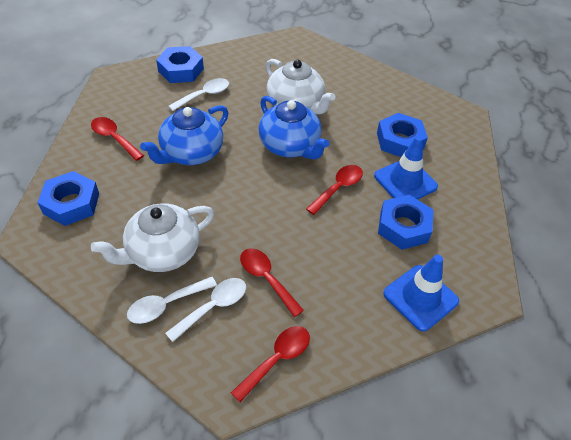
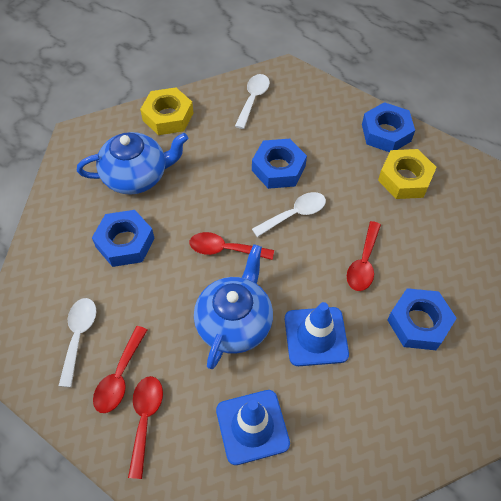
white teapot: [91,203,214,272] [266,59,335,114] = 2 -> none = 0
yellow nut: none = 0 -> [140,88,194,135] [378,149,437,199] = 2

